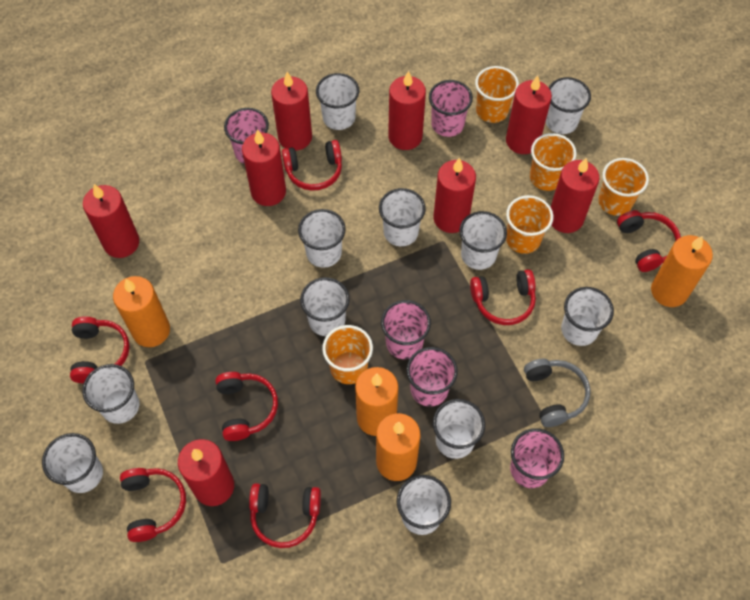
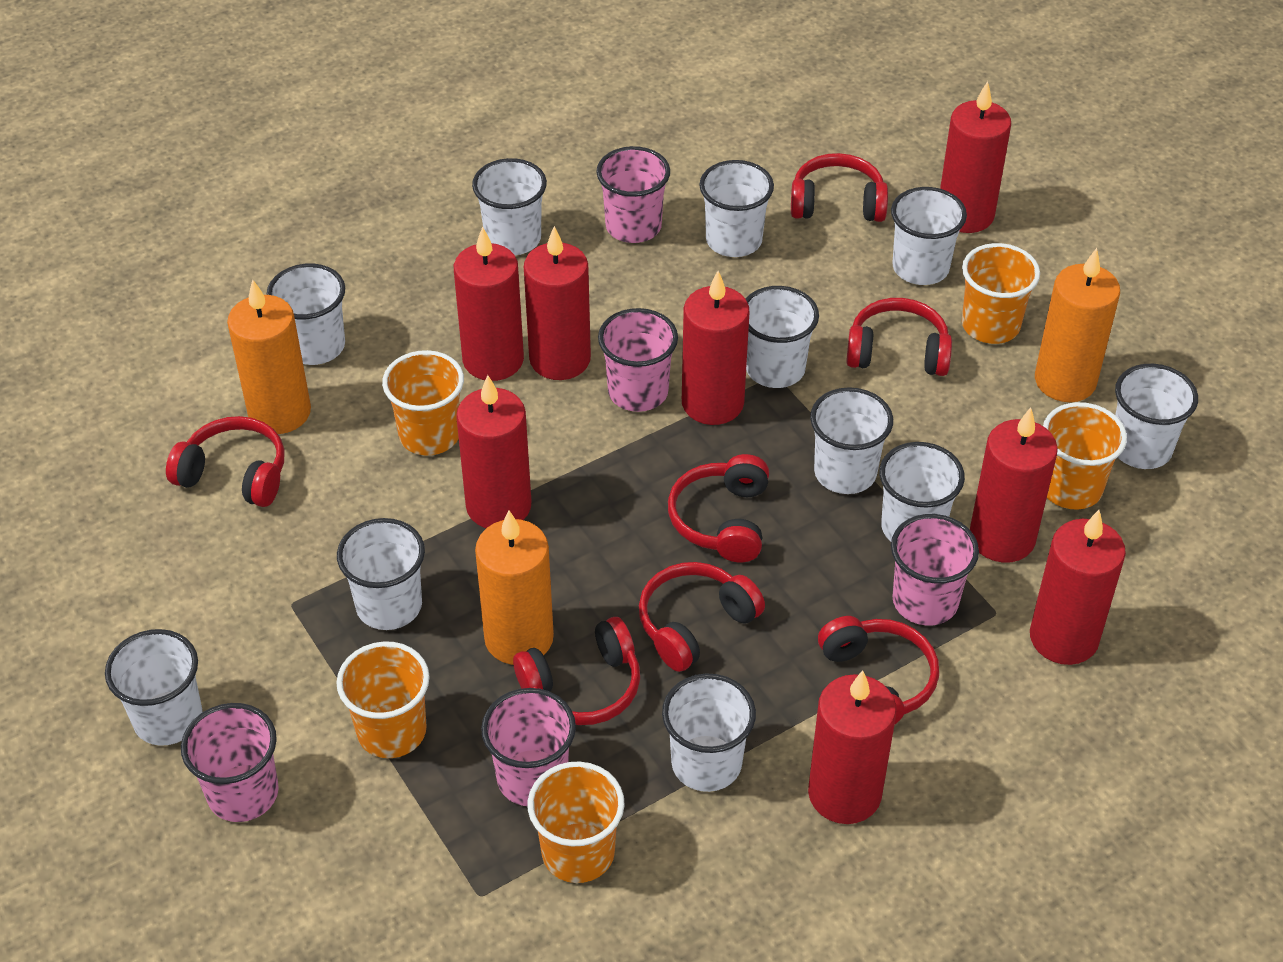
grey headphones: [524,359,591,427] = 1 -> none = 0
orange candle: [113,276,170,347] [355,367,398,436] [376,413,421,481] [651,235,713,307] = 4 -> [227,280,311,434] [475,510,554,665] [1035,248,1120,402] = 3

